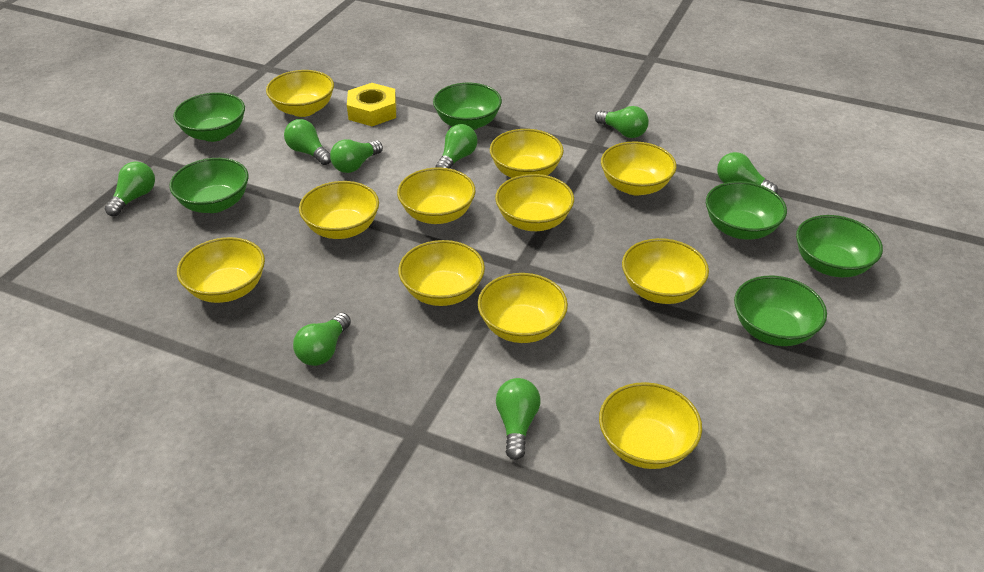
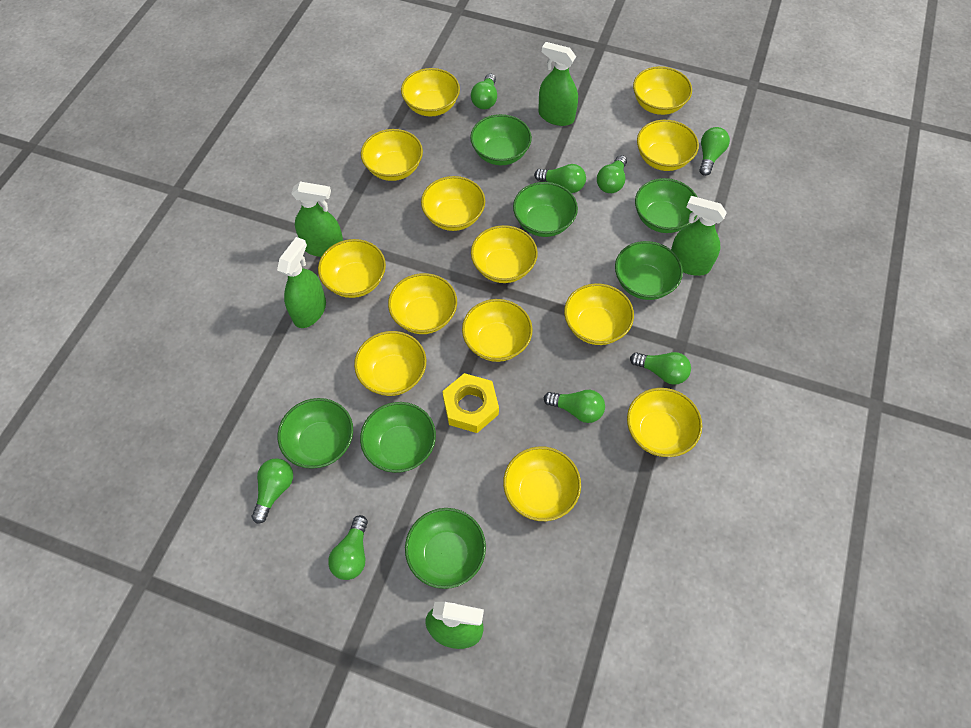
green bowl: [169,158,249,213] [173,92,245,142] [433,83,502,130] [706,181,787,240] [734,276,827,346] [796,215,883,277] = 6 -> [278,398,353,469] [360,402,436,473] [405,508,486,589] [470,114,532,165] [513,182,578,237] [615,241,683,300] [635,178,698,233] = 7
green spray bottle: none = 0 -> [277,237,326,328] [291,182,343,257] [425,602,484,649] [538,42,578,126] [671,196,727,276] = 5
yellow bowl: [177,237,265,303] [266,70,334,117] [299,181,379,239] [397,167,476,224] [398,240,485,306] [478,273,568,343] [490,129,564,178] [495,174,574,231] [599,382,702,469] [601,141,677,196] [622,238,709,304] = 11 -> [318,239,386,298] [354,331,426,396] [361,129,423,181] [388,273,457,334] [401,68,460,116] [421,176,485,231] [462,299,533,362] [471,225,538,283] [503,446,581,521] [564,283,634,345] [627,388,702,457] [633,66,692,115] [637,120,699,171] = 13

